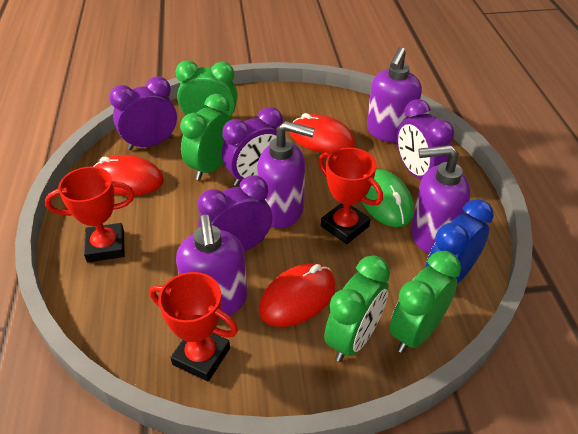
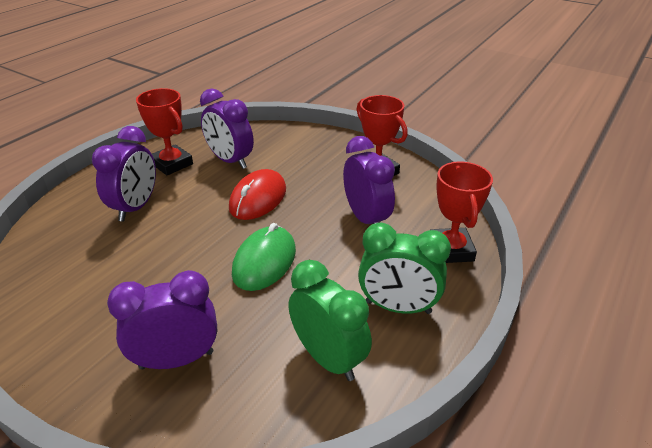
blue clock: [425,199,494,284] = 1 -> none = 0
green clock: [176,60,238,117] [180,94,232,180] [324,256,390,362] [389,251,461,353] = 4 -> [289,260,372,381] [358,223,451,314] = 2
purple soap dispenser: [176,215,247,318] [257,121,315,228] [367,47,422,143] [411,145,470,254] = 4 -> none = 0
red mouse: [93,155,164,196] [258,263,336,327] [290,113,355,153] = 3 -> [229,169,286,220] = 1

